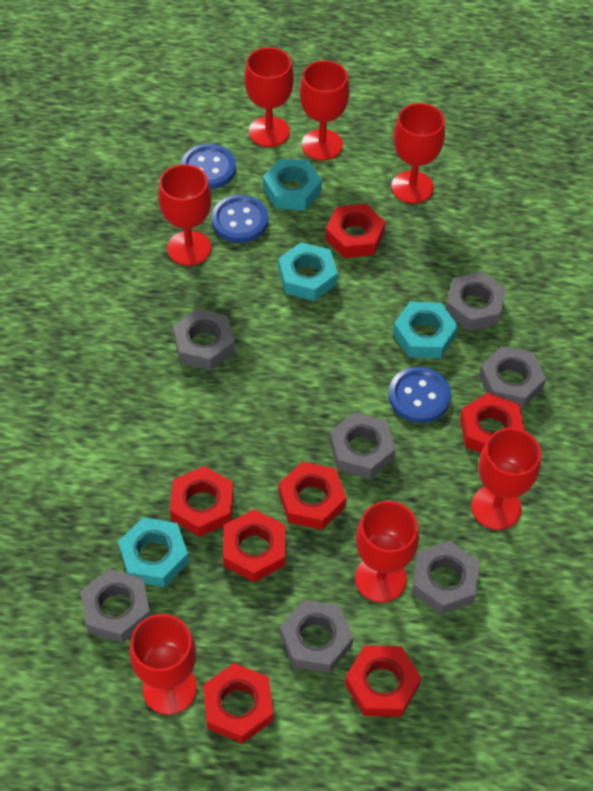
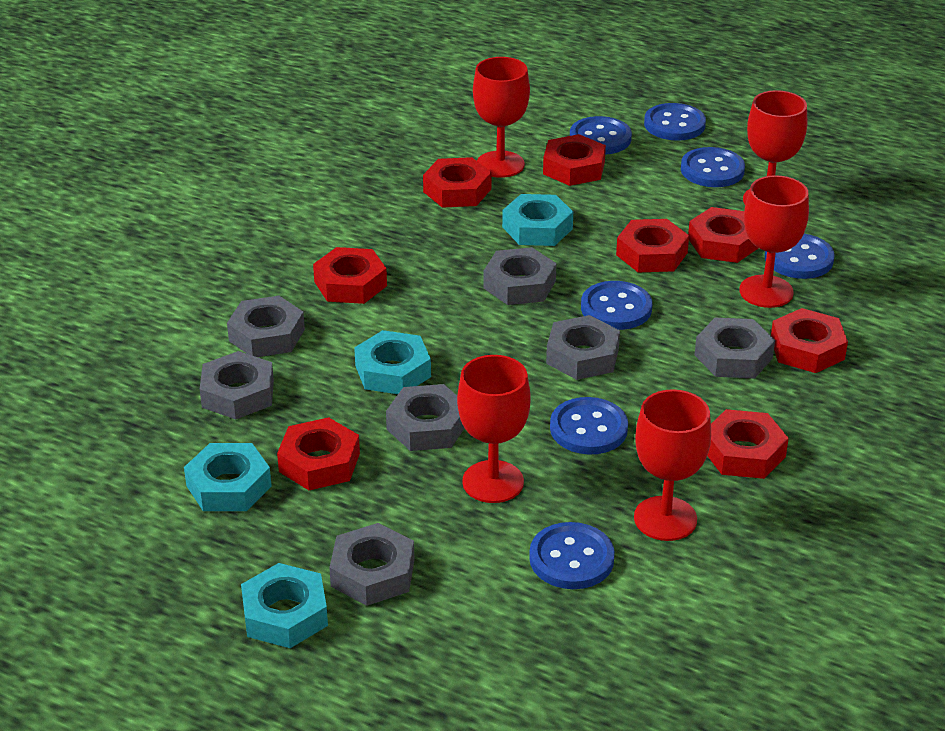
blue button: [181,144,236,189] [212,195,268,243] [389,367,451,423] = 3 -> [529,522,615,589] [550,397,628,455] [570,116,632,155] [581,281,652,330] [644,103,706,141] [681,147,745,187] [765,234,835,279] = 7
red goblet: [129,614,197,715] [158,164,211,266] [244,47,294,147] [300,60,349,161] [355,501,419,603] [391,103,445,204] [471,428,541,530] = 7 -> [457,355,531,503] [473,57,530,178] [634,389,711,541] [739,175,809,308] [743,90,807,204] = 5
red nut: [170,466,233,537] [203,663,273,744] [223,509,285,582] [279,462,346,530] [325,204,386,258] [345,645,421,717] [460,393,525,453] = 7 -> [277,417,360,490] [313,247,387,304] [423,157,491,208] [543,134,606,186] [616,219,689,272] [688,207,758,263] [707,409,789,479] [771,308,848,373] = 8

